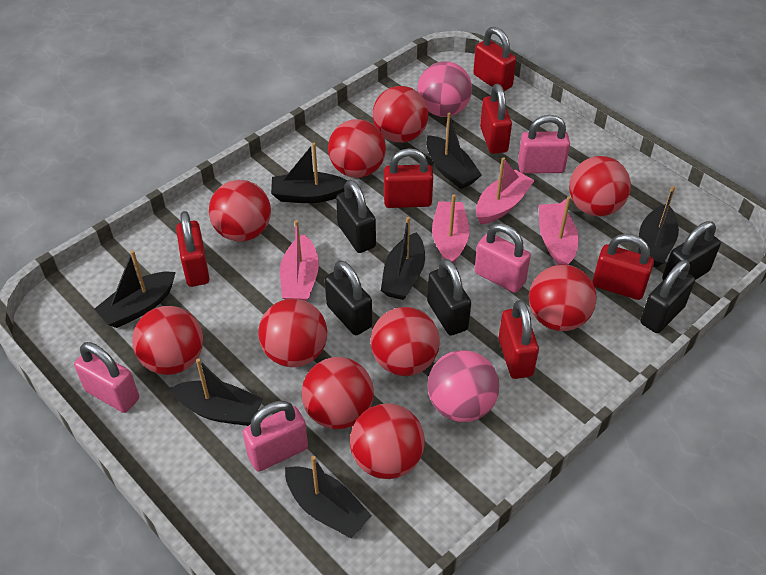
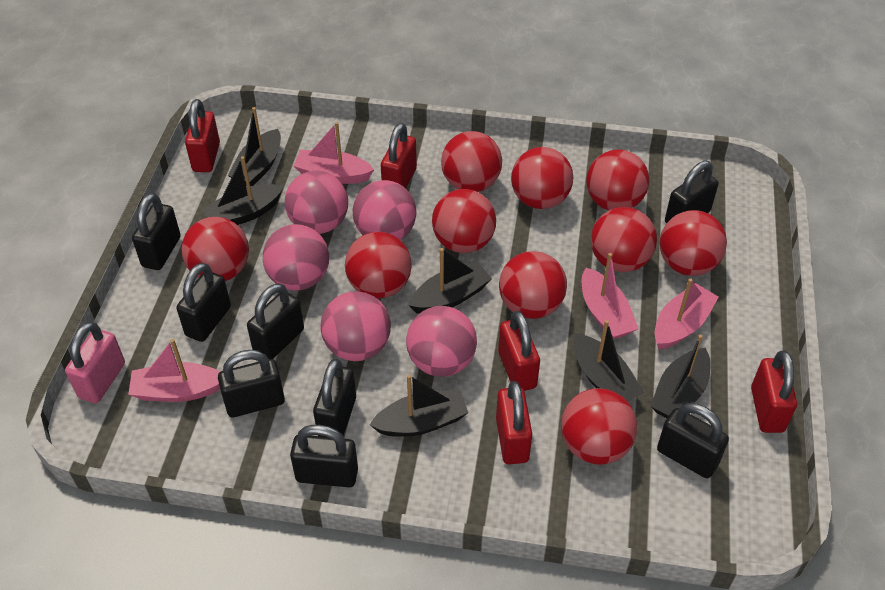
black boat: [94,250,176,328] [170,358,263,426] [271,143,347,203] [285,456,372,538] [381,217,425,300] [426,112,482,189] [638,186,679,267] = 7 -> [202,156,283,225] [228,107,281,186] [370,374,469,437] [408,248,492,314] [573,320,644,402] [651,334,710,418] = 6
black padlock: [325,260,372,335] [336,180,376,253] [427,259,471,336] [640,260,695,333] [662,221,721,280] = 5 -> [132,193,181,270] [176,263,231,342] [218,350,285,417] [247,283,304,359] [290,425,358,487] [313,359,356,437] [657,403,729,478] [665,161,719,223] = 8
pink ball: [417,61,472,117] [427,350,499,422] = 2 -> [263,224,329,291] [285,171,348,234] [320,291,391,361] [353,180,416,240] [406,306,477,377] = 5
pink padlock: [74,342,139,413] [243,401,308,472] [474,223,531,293] [518,115,570,174] = 4 -> [65,322,125,403] = 1
red padlock: [176,211,210,287] [384,148,433,208] [473,27,516,91] [480,84,512,154] [498,300,539,379] [592,234,654,300] = 6 -> [185,99,220,172] [381,123,417,188] [496,381,532,464] [498,311,540,391] [751,351,797,433] = 5

